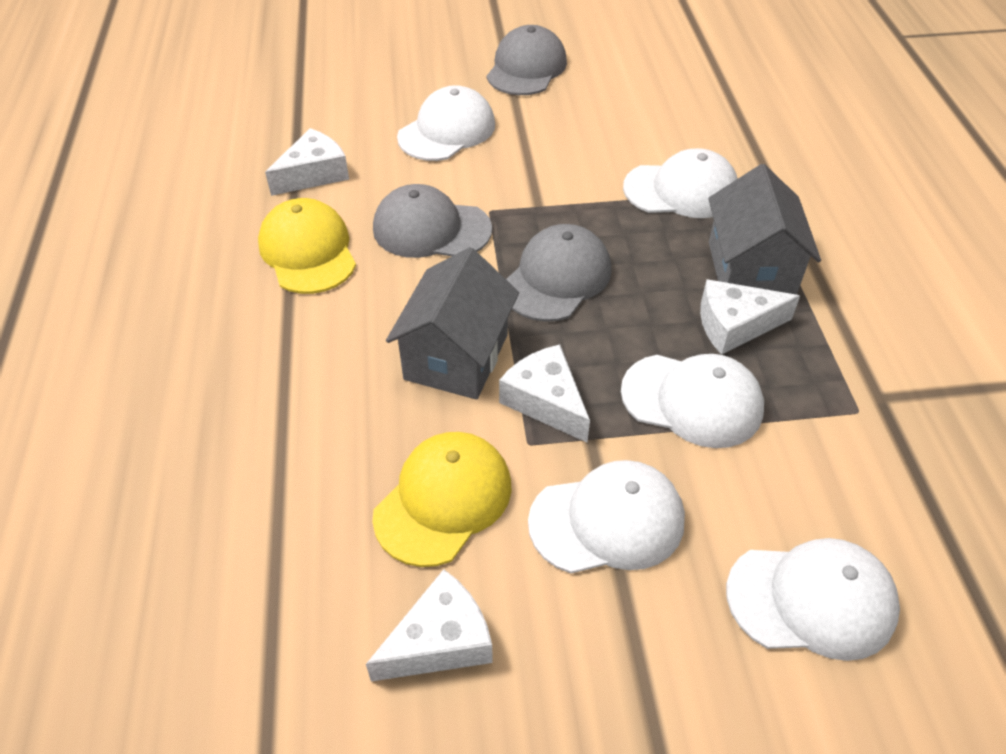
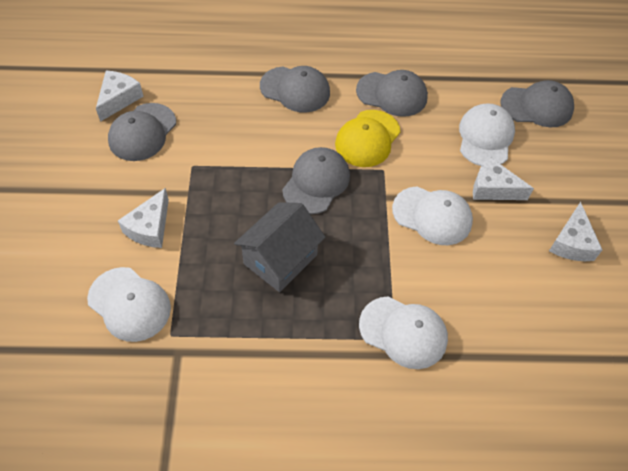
grey cap: [373,184,492,258] [487,25,567,95] [506,224,612,322] = 3 -> [108,103,176,161] [260,66,330,113] [282,147,350,214] [356,70,428,117] [501,80,574,127] = 5
grey house: [386,247,519,400] [708,164,821,295] = 2 -> [234,202,326,292] = 1
white cap: [397,85,495,161] [528,460,685,573] [621,354,764,448] [623,148,738,218] [726,538,900,661] = 5 -> [87,267,171,342] [359,296,448,369] [392,186,473,245] [459,103,515,166] = 4
yellow cap: [258,198,356,294] [372,432,512,567] = 2 -> [335,110,401,167] = 1

